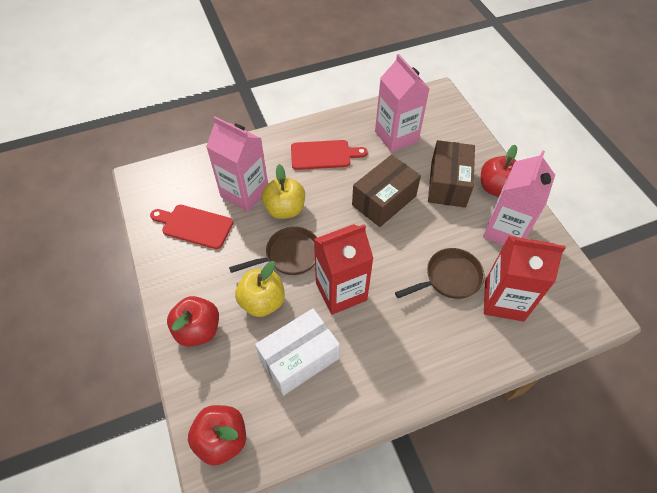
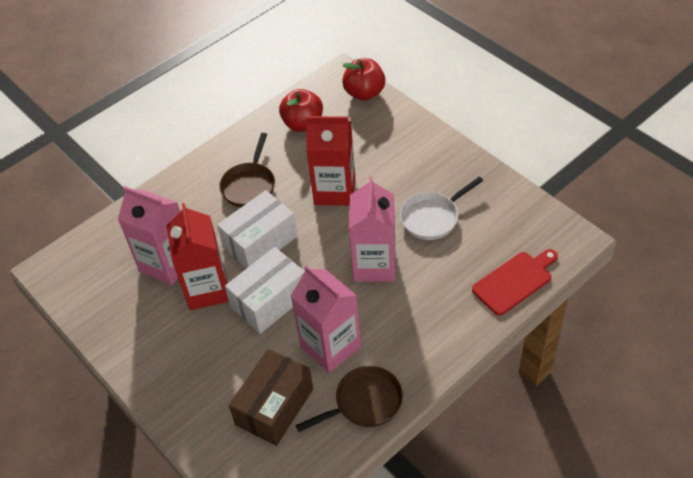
brown box: [352,155,421,227] [428,140,475,208] = 2 -> [229,349,313,446] = 1
red apple: [167,296,219,347] [188,405,246,466] [481,145,517,197] = 3 -> [279,89,323,132] [342,58,385,101] = 2
red cutting board: [150,205,233,249] [291,140,368,170] = 2 -> [472,249,558,316] = 1
white box: [255,308,340,396] = 1 -> [217,190,298,269] [225,247,305,334] = 2
white pan: none = 0 -> [400,177,483,240] = 1
yellow apple: [235,261,285,317] [262,164,305,219] = 2 -> none = 0

